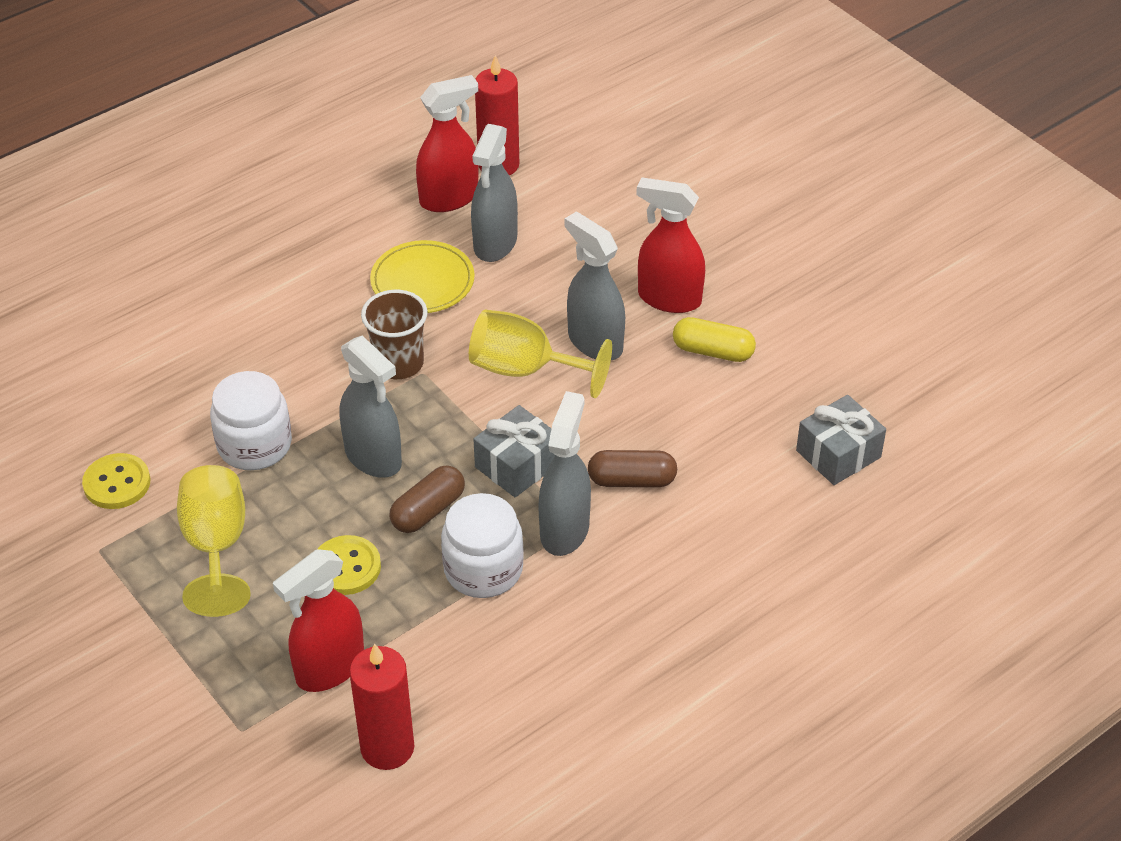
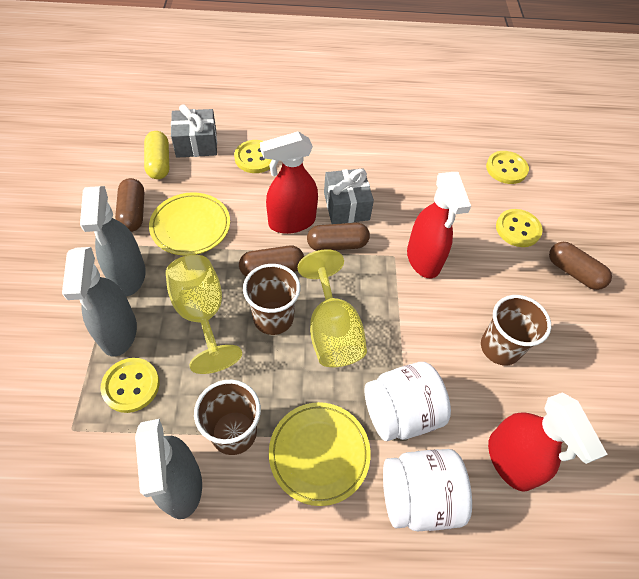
brown capsule: [390,465,465,533] [588,450,677,487] = 2 -> [115,178,144,232] [239,246,304,277] [307,223,370,251] [549,242,612,290] = 4
brown cup: [361,290,428,379] = 1 -> [194,380,261,455] [243,264,301,335] [481,295,551,365] = 3
grey spray bottle: [339,336,402,478] [471,124,518,262] [538,391,591,556] [565,212,625,360] = 4 -> [62,247,137,357] [80,186,146,296] [135,419,202,519] = 3
red candle: [349,644,414,770] [475,55,519,176] = 2 -> none = 0
yellow button: [82,453,150,509] [318,535,381,595] = 2 -> [100,358,159,413] [234,140,271,173] [486,151,529,184] [496,209,543,247] = 4
yellow plate: [370,240,475,313] = 1 -> [149,192,230,256] [269,402,371,506] = 2

